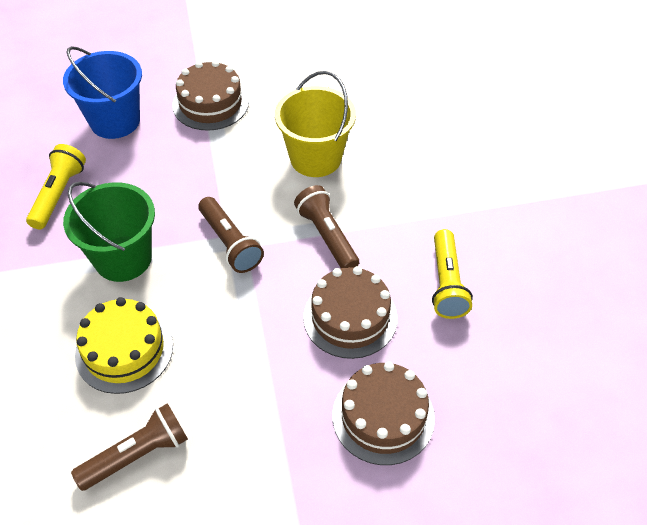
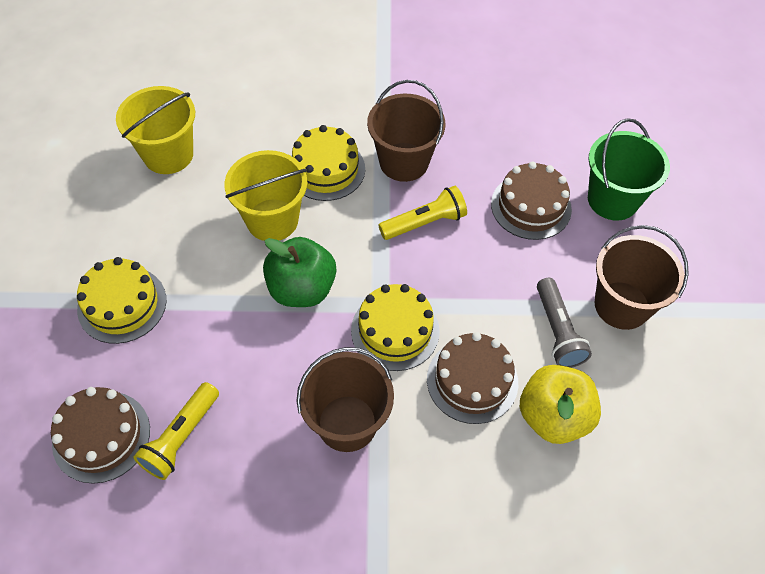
blue bucket: [63,46,142,139] = 1 -> none = 0
brown bucket: none = 0 -> [296,347,394,452] [367,80,445,182] [595,225,689,330] = 3
brown flashlight: [71,403,188,491] [198,197,264,273] [294,185,359,268] = 3 -> none = 0
green apple: none = 0 -> [263,237,336,307] = 1
grey flashlight: none = 0 -> [537,278,592,368] = 1
yellow apple: none = 0 -> [520,365,601,444] = 1
yellow bucket: [275,71,356,177] = 1 -> [116,86,195,174] [224,150,307,241] = 2
yellow cake: [75,297,173,394] = 1 -> [77,257,166,344] [292,125,365,201] [351,284,440,371] = 3

